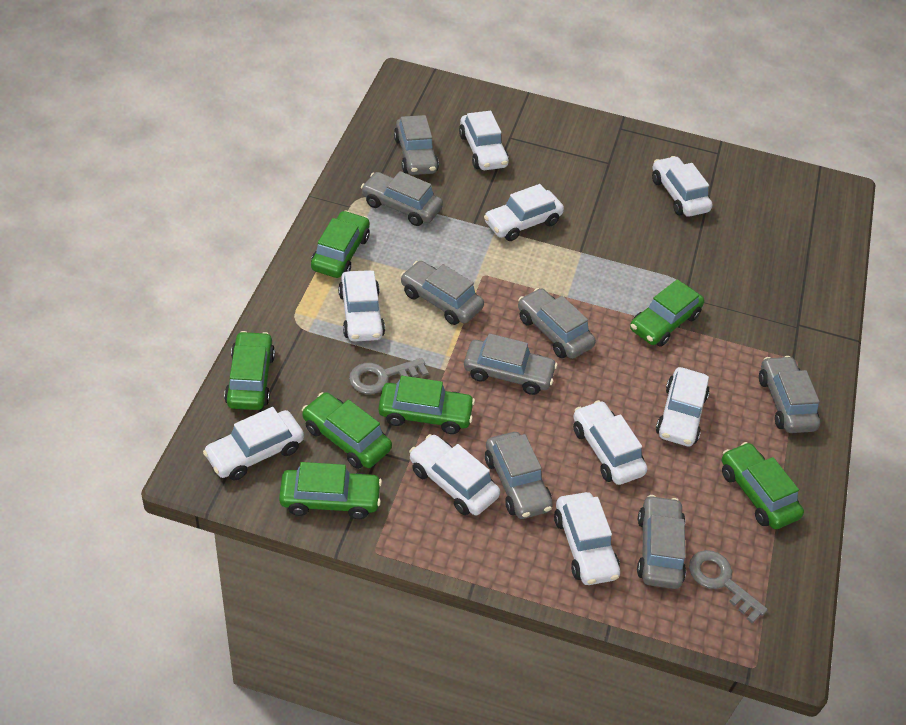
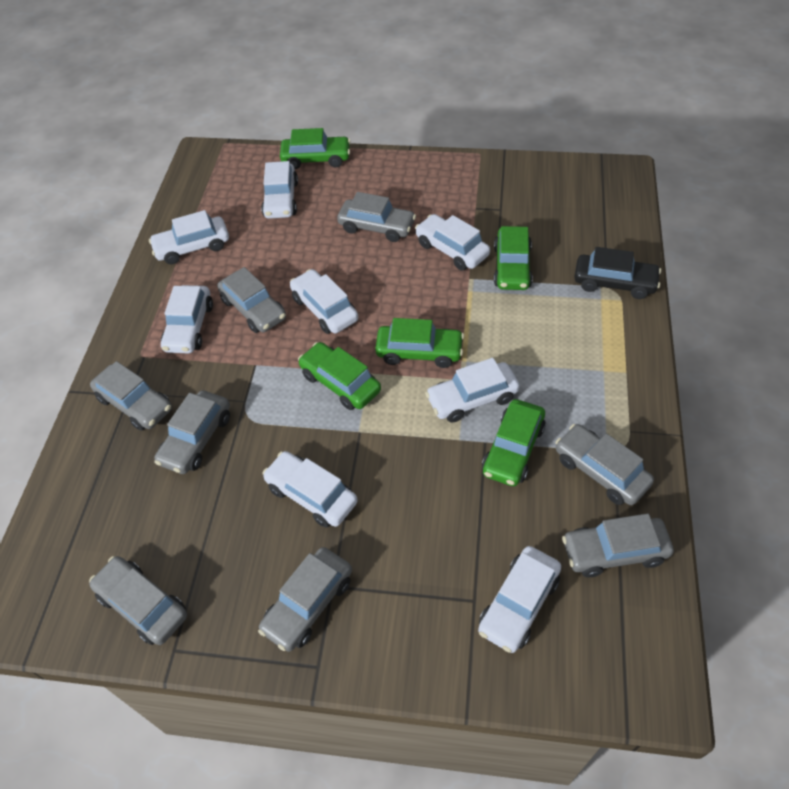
black car: none = 0 -> [574,247,661,299] = 1
green car: [224,331,275,410] [279,462,382,519] [302,392,392,469] [311,210,370,278] [378,376,475,434] [630,279,704,347] [722,442,804,529] = 7 -> [280,128,351,169] [298,342,381,410] [375,318,464,368] [482,399,546,486] [494,226,533,290] = 5
grey key: [349,358,429,394] [689,550,768,623] = 2 -> none = 0
white car: [203,407,304,480] [338,270,385,342] [409,434,500,515] [459,111,509,170] [484,184,564,241] [554,492,620,585] [573,400,647,485] [652,156,712,217] [656,367,710,447] = 9 -> [149,210,229,264] [161,285,213,353] [261,161,298,219] [263,451,358,528] [290,269,358,334] [415,214,490,271] [425,358,520,422] [478,546,561,653] = 8

